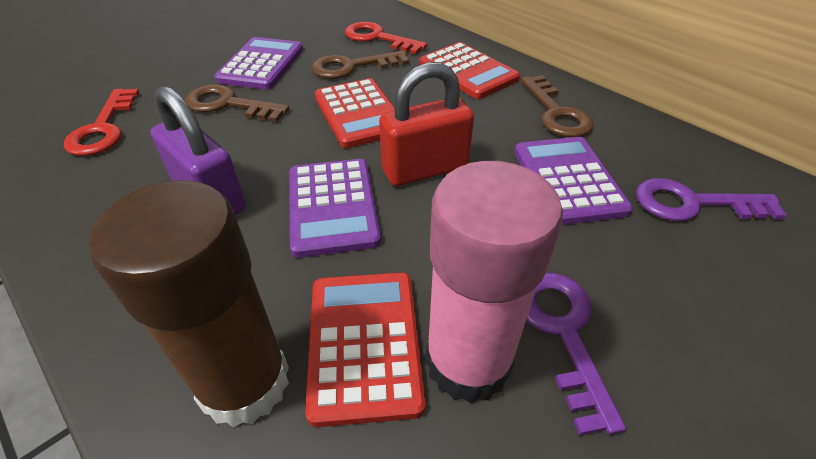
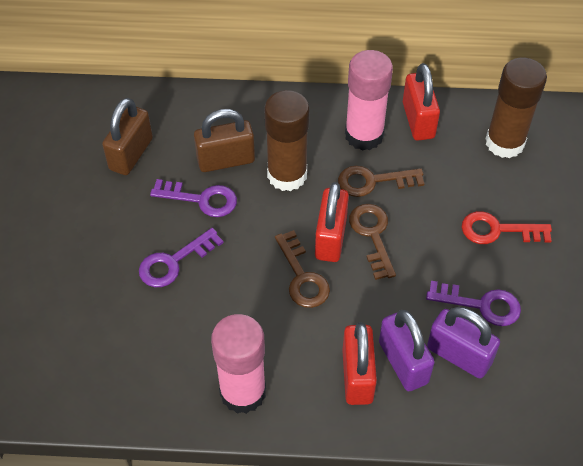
brown glue stick: [89,180,289,428] = 1 -> [264,90,310,191] [486,57,547,158] = 2
brown padlock: none = 0 -> [102,98,153,175] [194,109,255,172] = 2
pink glue stick: [425,161,563,404] = 1 -> [211,314,266,414] [345,50,393,151] = 2
purple calculator: [214,37,303,89] [289,159,381,258] [515,137,633,225] = 3 -> none = 0
purple key: [526,273,626,436] [636,178,787,221] = 2 -> [139,228,224,287] [150,179,237,217] [426,281,521,326] = 3
purple padlock: [150,85,246,215] = 1 -> [379,310,435,391] [427,307,500,378] = 2
red calculator: [305,272,425,427] [314,78,395,148] [419,42,520,99] = 3 -> none = 0
red key: [64,89,139,156] [345,22,427,54] = 2 -> [462,211,552,244] = 1
red padlock: [379,62,474,186] = 1 -> [315,182,349,262] [342,322,377,405] [403,63,440,141] = 3

